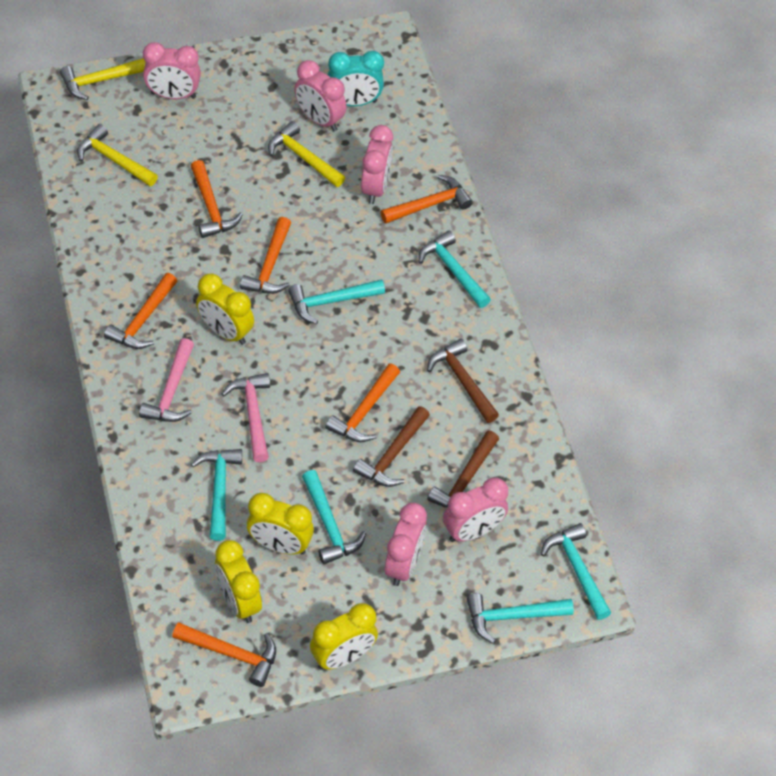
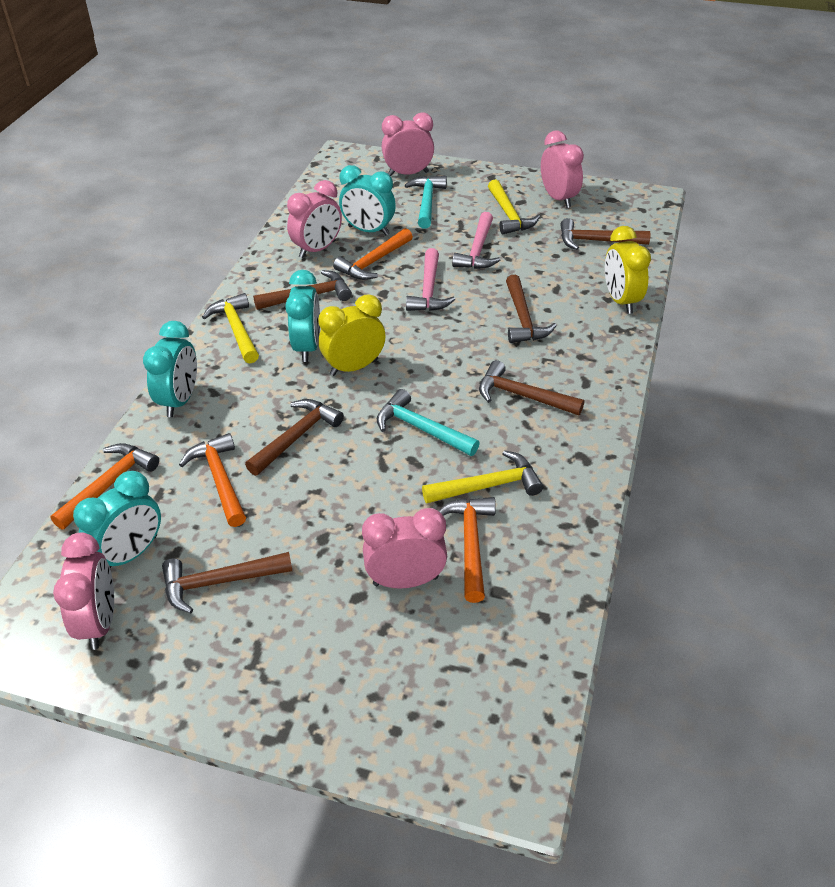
brown hammer: [353,406,430,487] [427,339,499,423] [427,431,499,508] = 3 -> [162,552,292,614] [245,399,344,476] [253,270,352,310] [479,360,584,416] [506,275,557,343] [561,218,651,250] = 6
orange hammer: [104,273,177,349] [172,622,276,687] [191,160,243,238] [240,217,291,294] [325,364,400,442] [381,175,473,224] = 6 -> [50,443,159,530] [179,433,246,527] [333,228,413,280] [439,497,496,603] = 4
turquoise clock: [328,51,384,106] = 1 -> [73,471,161,569] [143,321,197,417] [285,270,320,362] [339,165,396,236] = 4
turquoise hammer: [191,449,242,541] [288,279,385,324] [302,470,366,565] [419,231,491,308] [467,593,574,643] [541,523,611,620] = 6 -> [377,389,480,456] [404,176,447,229] = 2
yellow clock: [196,273,254,345] [215,540,262,623] [247,493,314,555] [310,603,378,670] = 4 -> [318,295,386,376] [605,226,651,314] = 2

